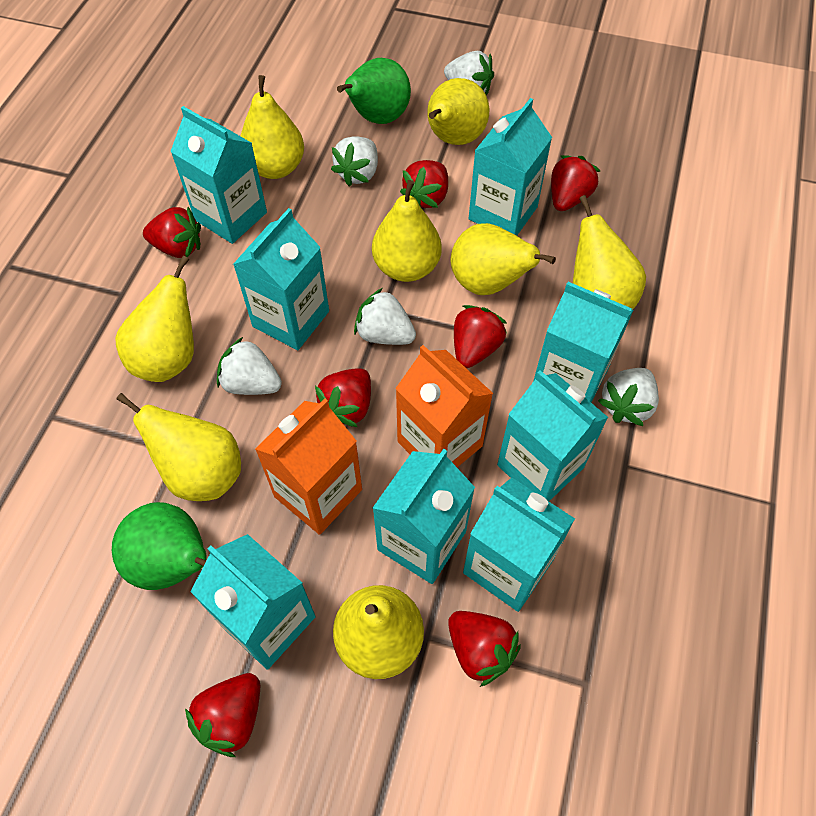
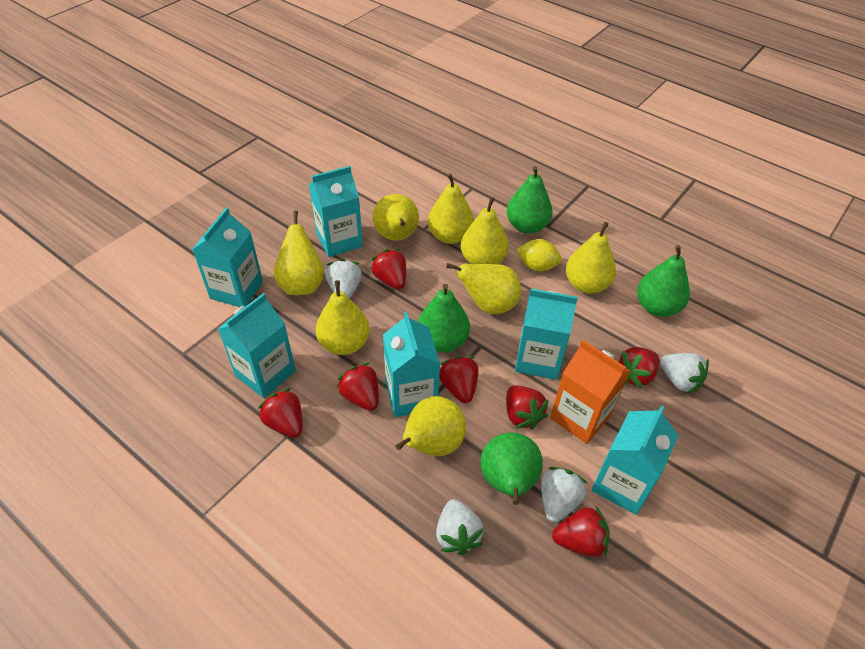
green pear: [112,502,207,590] [337,58,411,124] = 2 -> [418,284,470,352] [481,432,543,505] [507,166,553,234] [637,245,690,317] = 4
orange carton: [255,399,362,535] [395,345,493,467] = 2 -> [550,340,631,444] = 1
turquoise carton: [170,106,267,244] [190,534,316,670] [233,208,329,350] [373,449,475,584] [463,477,575,612] [469,98,552,236] [497,370,609,501] [533,282,633,402] = 8 -> [192,208,263,307] [218,293,296,398] [309,166,363,257] [383,312,440,417] [515,289,578,380] [591,406,679,515] = 6
white strawberry: [217,337,282,395] [331,136,378,187] [354,288,416,345] [444,51,494,95] [598,368,659,426] = 5 -> [325,259,362,299] [436,499,484,555] [541,467,587,523] [660,353,709,394] = 4
yellow lemon: none = 0 -> [517,239,562,271] = 1

